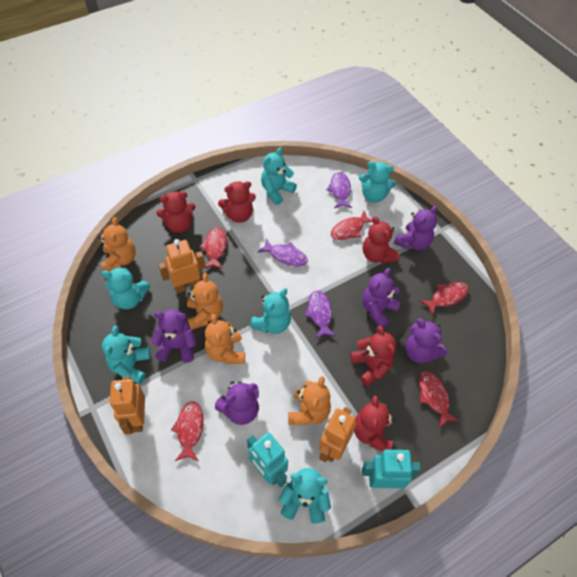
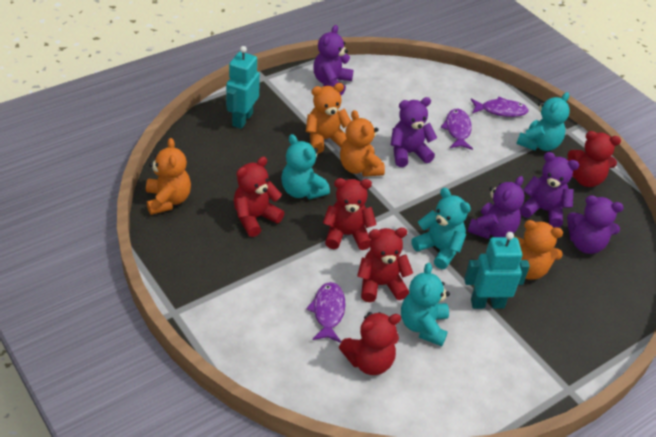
orange robot: [110,377,145,434] [158,239,206,293] [319,407,356,463] = 3 -> none = 0
red fish: [171,401,203,461] [200,227,227,269] [331,211,373,240] [419,282,469,315] [419,371,459,428] = 5 -> none = 0
turquoise teddy bear: [102,266,150,309] [102,325,151,384] [250,288,291,334] [261,147,297,205] [279,468,331,523] [359,161,396,203] = 6 -> [281,134,330,199] [401,263,450,346] [411,188,471,269] [517,92,570,151] = 4

